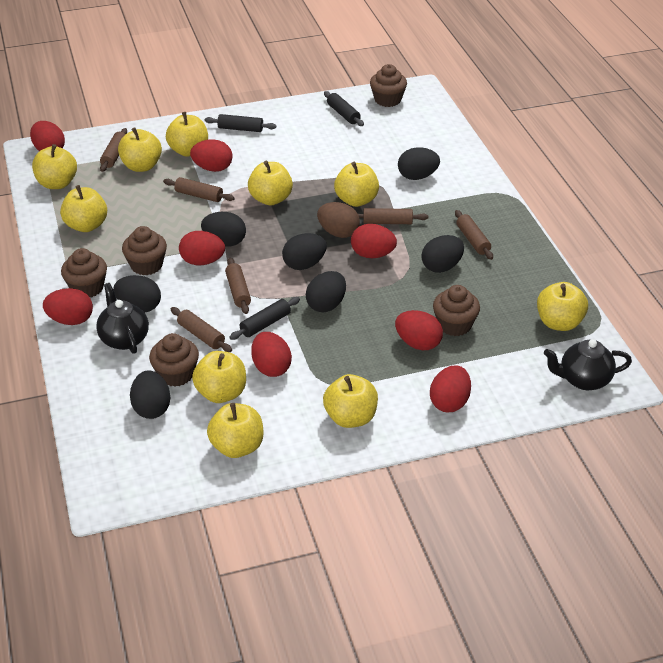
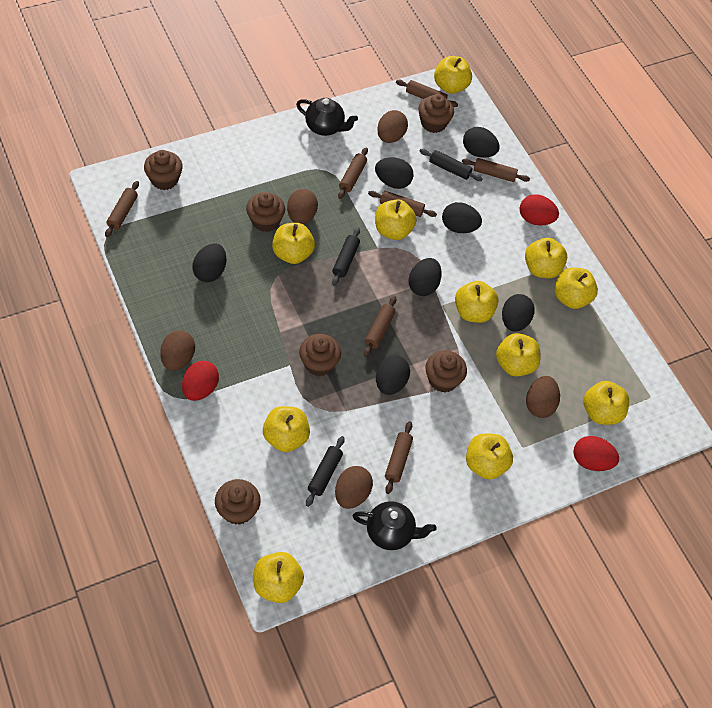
brown cupcake: [61,248,107,297] [122,226,167,275] [149,333,199,387] [370,64,407,107] [433,285,480,336] = 5 -> [144,150,183,190] [215,479,261,525] [246,192,285,232] [299,334,341,376] [418,94,454,133] [425,350,467,393] = 6
brown egg: [317,202,360,238] = 1 -> [160,330,195,371] [287,189,318,225] [335,466,373,509] [377,110,408,143] [526,376,560,418] = 5
brown rolling pin: [100,128,127,172] [163,177,235,202] [171,307,232,352] [225,258,251,314] [358,208,429,224] [455,210,493,260] = 6 -> [105,181,139,237] [338,147,368,199] [364,296,396,357] [368,191,437,217] [385,421,413,494] [396,80,458,107] [462,158,530,182] = 7
red egg: [30,121,65,151] [43,288,93,325] [179,231,225,265] [190,139,232,172] [251,332,292,377] [351,224,397,258] [395,310,443,350] [430,365,471,412] = 8 -> [182,361,219,401] [520,194,559,225] [573,436,619,471] = 3
yellow apple: [32,144,77,189] [60,185,107,232] [118,127,162,172] [166,112,208,157] [192,351,246,403] [207,403,263,458] [248,161,293,206] [323,374,378,428] [334,162,379,207] [537,282,588,331] = 10 -> [253,552,304,603] [263,406,310,452] [272,223,315,264] [375,199,417,240] [434,56,472,94] [455,281,499,323] [466,434,513,480] [496,333,541,376] [525,238,567,278] [554,268,598,309] [583,381,629,425] = 11

